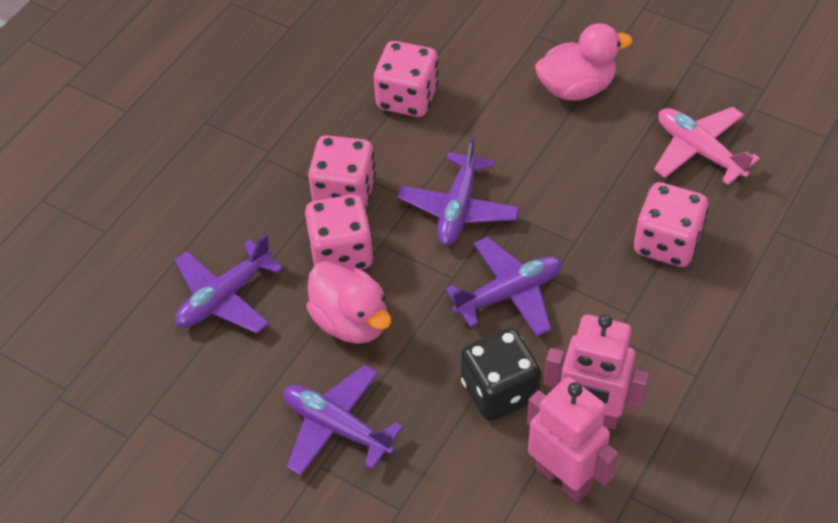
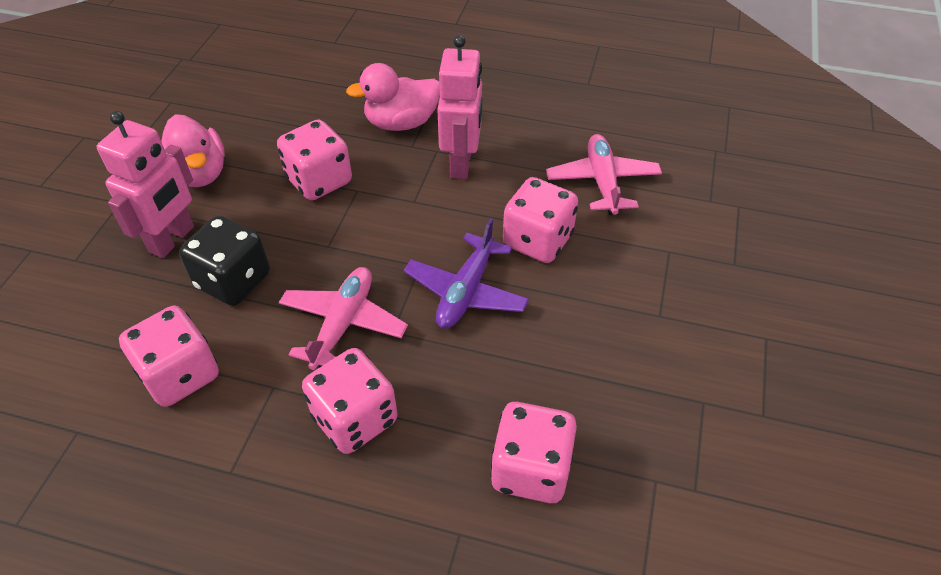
pink dice: [305,194,374,271] [308,135,376,208] [374,41,439,117] [634,182,709,267] = 4 -> [119,306,219,407] [277,120,352,201] [302,348,397,454] [490,402,577,503] [503,177,578,263] = 5
pink plane: [654,107,760,185] = 1 -> [279,267,408,370] [546,134,662,215] = 2
purple plane: [175,234,283,334] [283,365,403,475] [397,136,520,245] [446,237,562,337] = 4 -> [404,218,529,329] = 1

